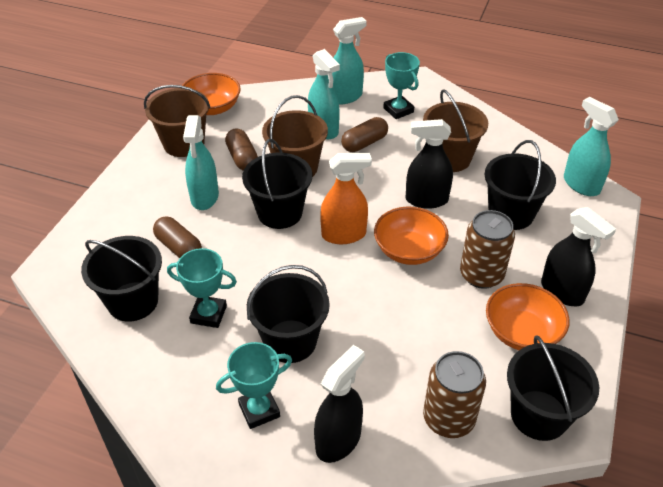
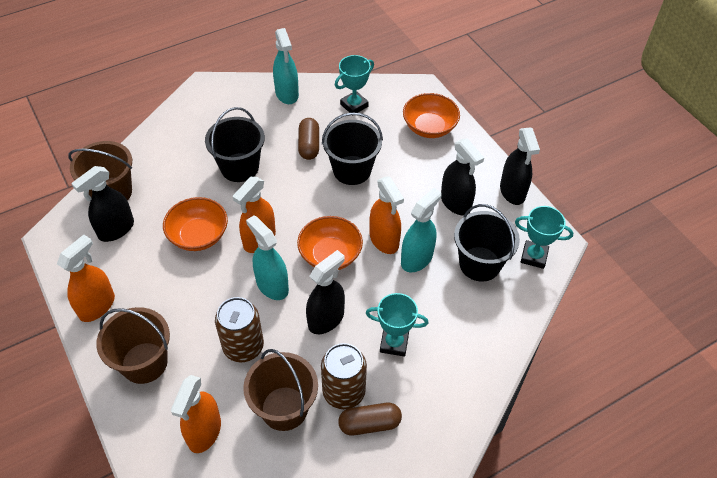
black bucket: [81,236,162,322] [242,139,312,229] [247,265,330,363] [484,140,556,230] [507,335,599,441] = 5 -> [205,107,265,182] [322,112,383,185] [454,204,520,282] = 3
black spray bottle: [314,345,365,463] [406,119,453,209] [541,207,616,306] = 3 -> [71,166,134,242] [306,250,345,334] [441,138,484,215] [500,128,540,205] = 4
brown capsule: [153,216,202,258] [225,128,258,171] [341,117,388,152] = 3 -> [298,118,319,160] [338,403,402,436] = 2
orange spray bottle: [320,153,372,244] = 1 -> [57,235,115,322] [171,375,221,453] [233,177,276,253] [369,176,404,254] = 4
turquoise spray bottle: [183,115,219,210] [308,49,340,139] [332,17,367,105] [564,97,619,196] = 4 -> [246,215,289,300] [273,28,299,104] [401,188,442,272] = 3

